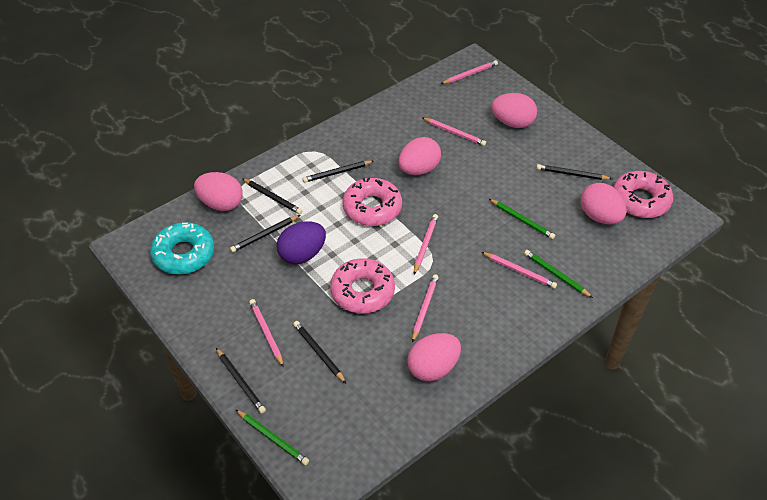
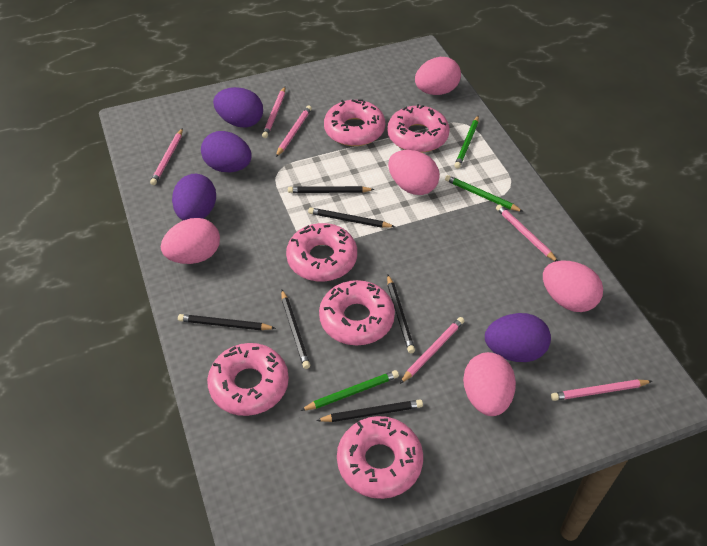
pink donut: [330,258,395,313] [343,177,402,226] [614,171,673,218] = 3 -> [207,343,289,416] [286,223,357,282] [319,280,395,346] [324,99,385,146] [337,416,423,499] [387,104,450,153] = 6
purple egg: [277,221,326,264] = 1 -> [172,174,216,220] [201,131,252,172] [213,87,263,128] [485,313,551,362] = 4
turquoise donut: [150,222,214,275] = 1 -> none = 0

